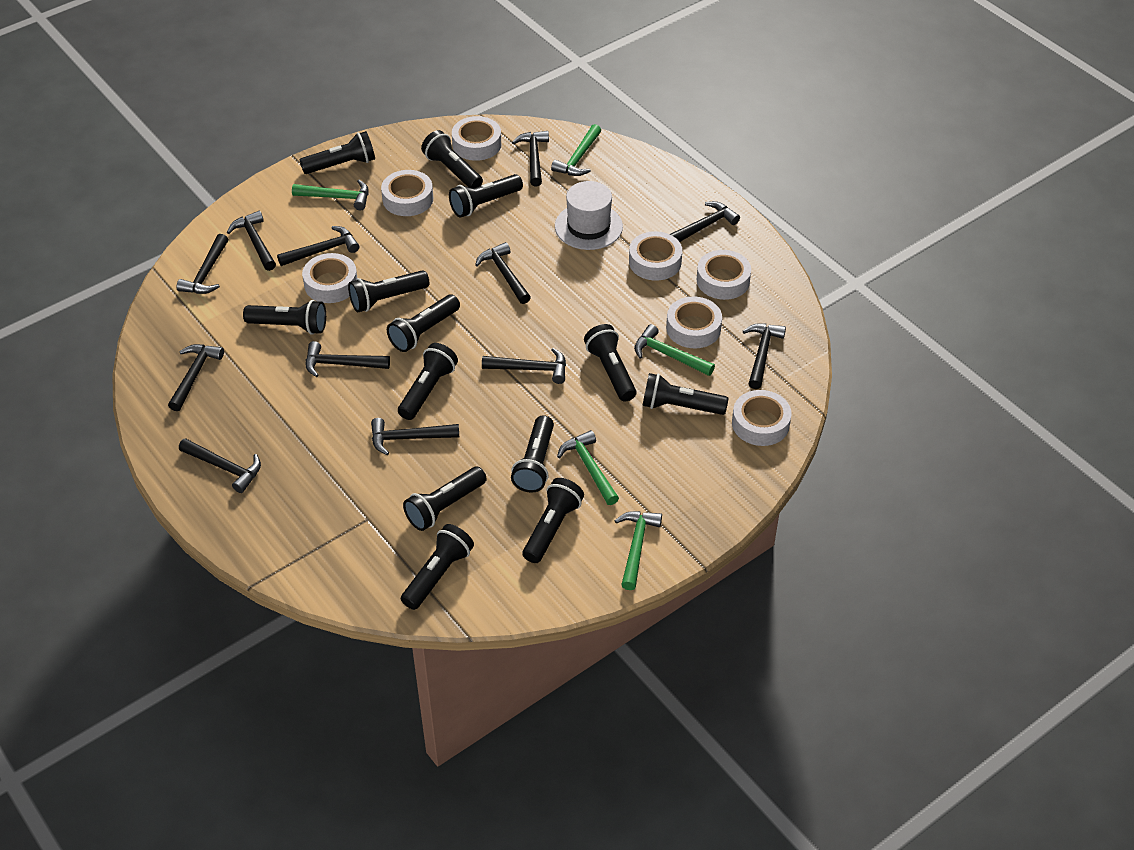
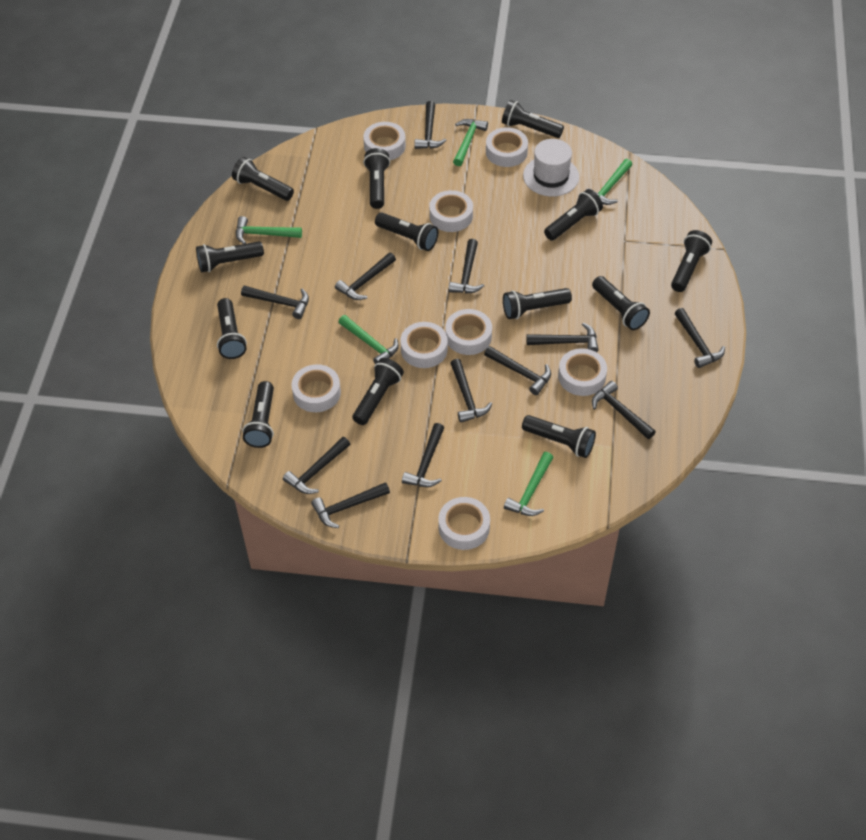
white tape: [302,253,357,303] [381,170,433,216] [452,116,501,161] [629,231,682,281] [666,297,722,348] [697,250,751,300] [732,390,792,446] = 7 -> [291,364,341,412] [363,122,406,160] [400,322,448,368] [429,190,473,232] [438,497,490,550] [445,309,492,355] [486,127,528,167] [558,348,607,396] = 8

